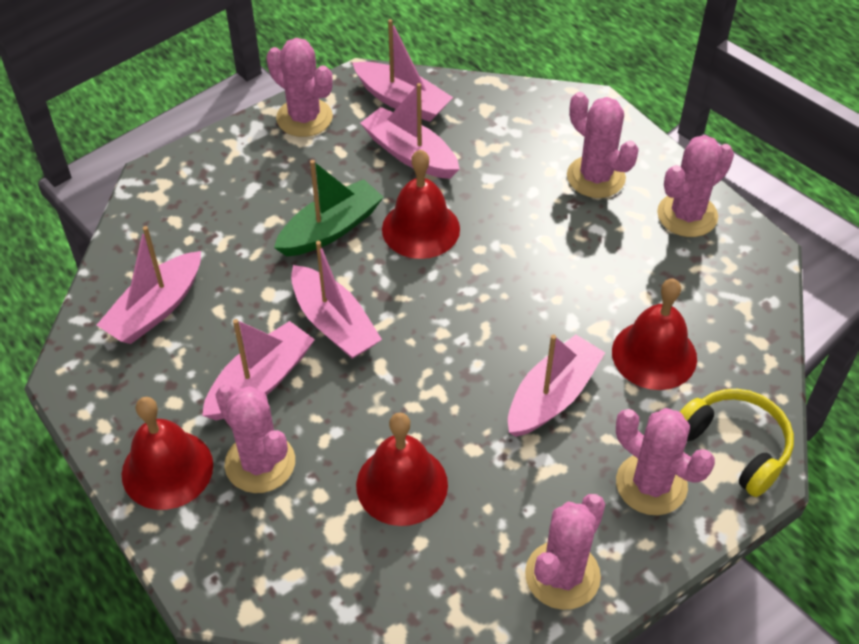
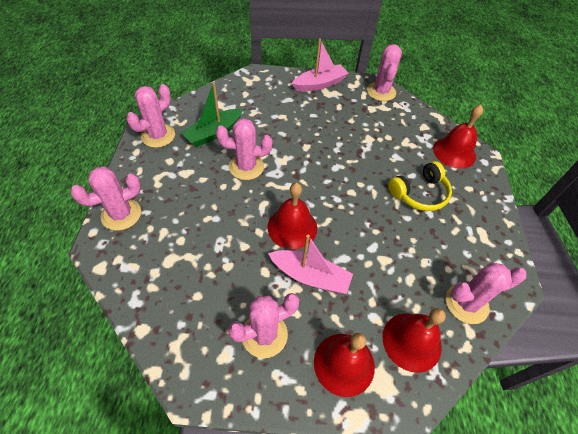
pink boat: [97,226,201,344] [202,319,315,420] [291,241,382,359] [352,19,453,122] [360,83,459,179] [508,335,605,437] = 6 -> [268,235,353,294] [292,38,348,92] = 2

